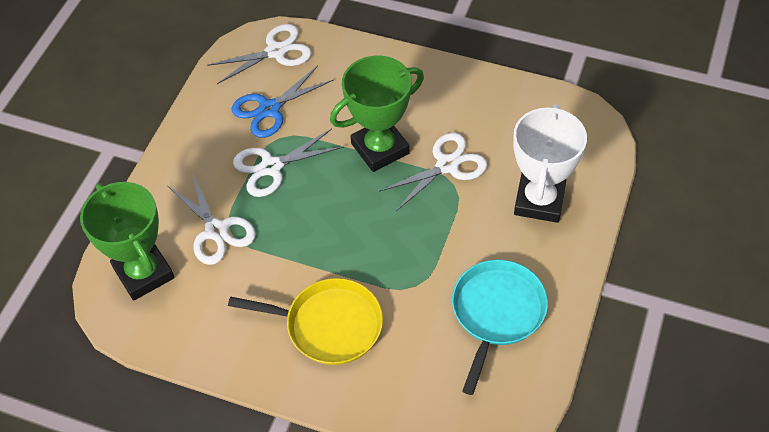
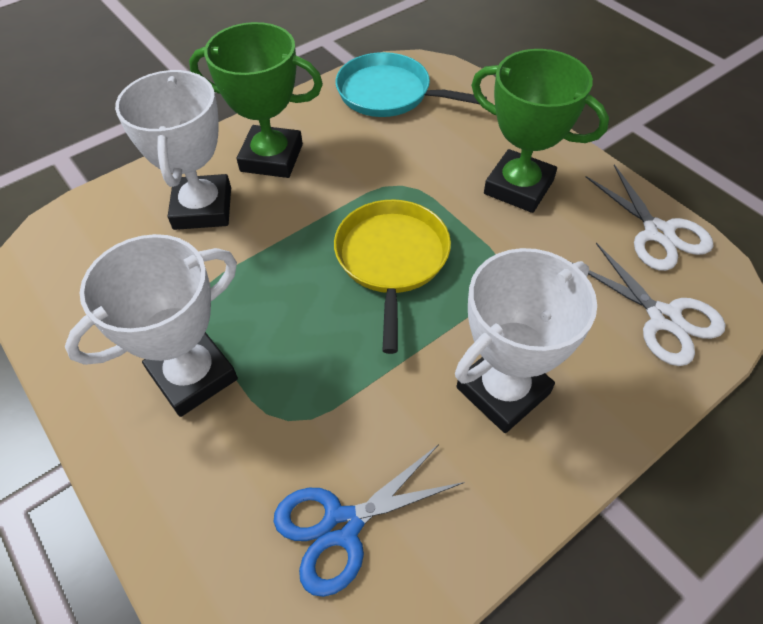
white scissors: [167,172,256,265] [207,24,311,84] [233,128,344,197] [379,133,487,211] = 4 -> [571,243,726,366] [586,164,713,271] = 2
white trophy: [513,104,587,223] = 1 -> [65,234,238,417] [115,70,231,230] [455,248,597,433] = 3

